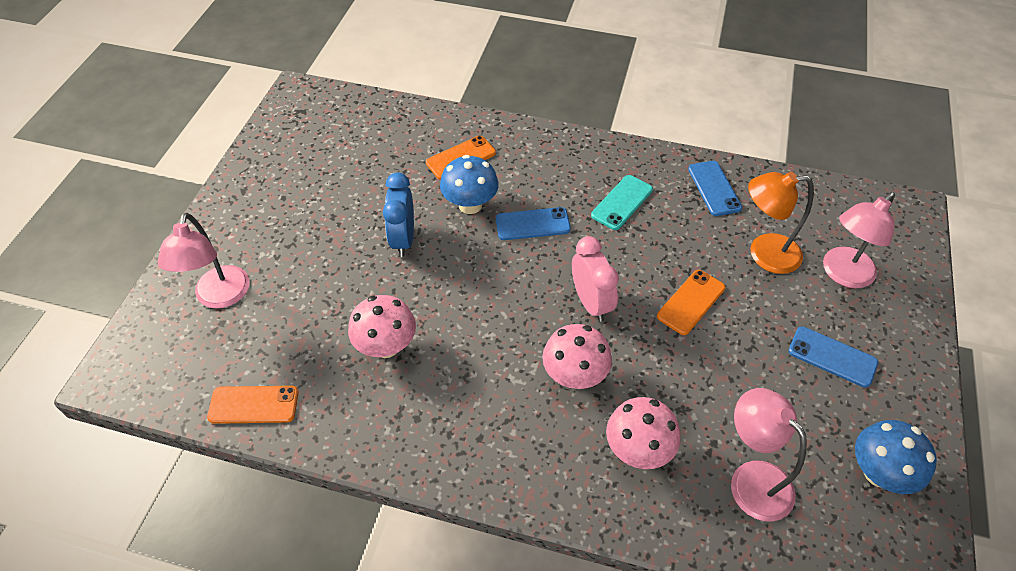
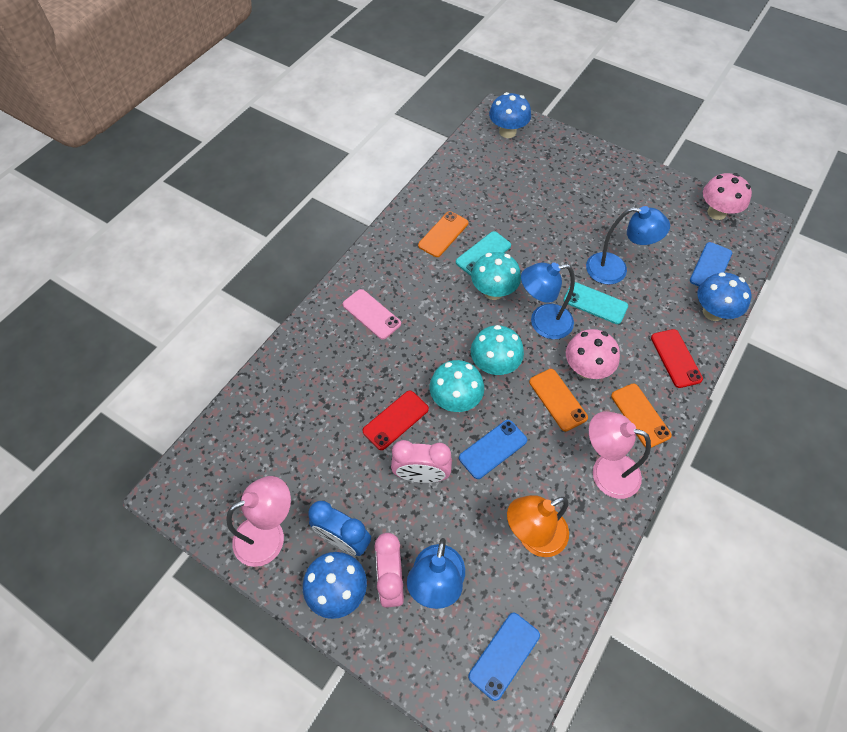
blue lamp: none = 0 -> [407,538,465,609] [521,262,575,339] [586,206,670,285] = 3
blue mushroom: [440,155,499,214] [855,420,937,494] = 2 -> [303,552,367,619] [489,92,531,138] [698,272,752,321] = 3
pink clock: [572,236,619,322] = 1 -> [374,533,404,608] [391,440,452,483] = 2
pink lamp: [158,212,250,309] [731,388,807,522] [823,192,895,288] = 3 -> [226,476,291,567] [589,411,651,499] = 2
pink mushroom: [348,295,416,358] [542,324,612,389] [606,397,681,469] = 3 -> [566,329,620,379] [703,173,752,220] = 2
pink phone: none = 0 -> [343,289,401,340] = 1
red phone: none = 0 -> [362,391,429,450] [651,329,703,388] = 2
turquoise mushroom: none = 0 -> [430,360,484,412] [471,252,521,300] [471,325,524,375] = 3
turquoise phone: [591,175,653,230] = 1 -> [456,231,511,276] [564,282,628,324] = 2

